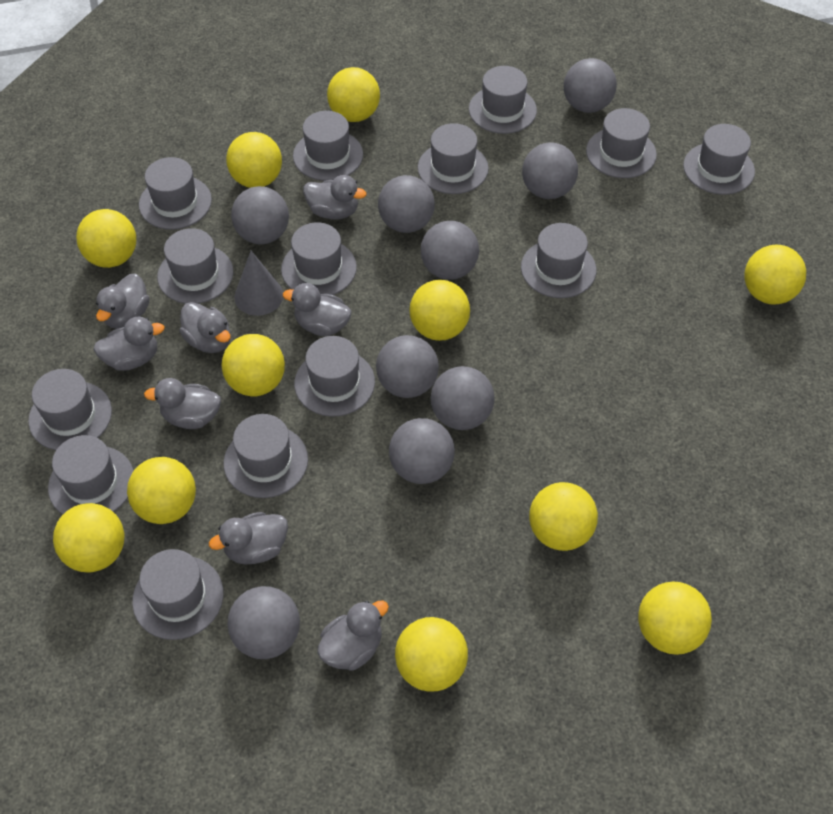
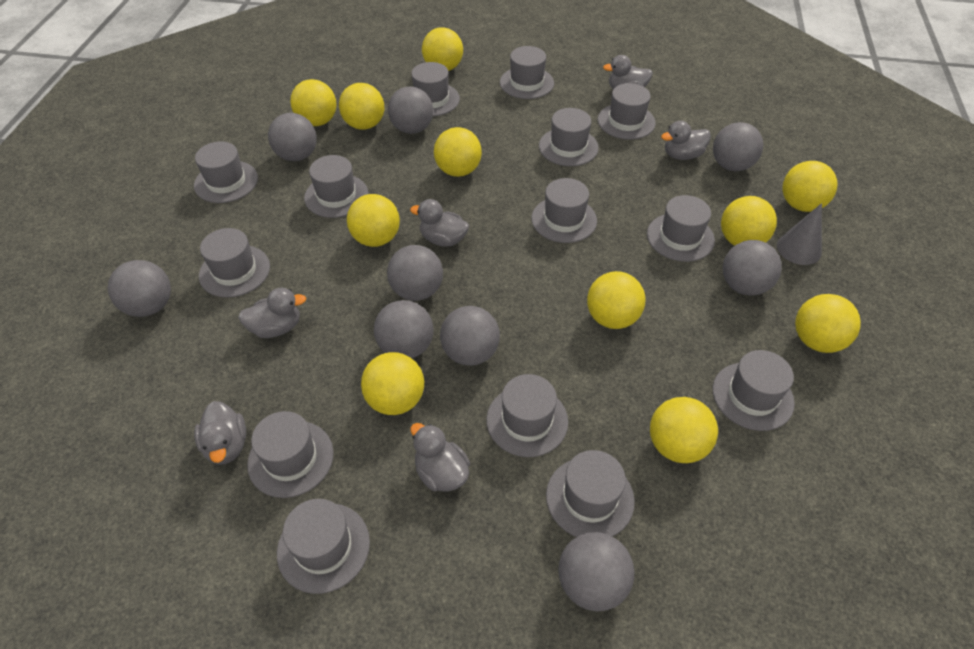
grey duck: [93,316,165,371] [96,274,149,329] [144,378,221,429] [180,302,231,353] [209,512,288,565] [283,283,352,336] [303,175,367,219] [317,601,389,671] = 8 -> [194,401,246,465] [238,288,306,338] [410,199,469,247] [411,423,470,492] [603,55,653,89] [661,121,711,160] = 6

